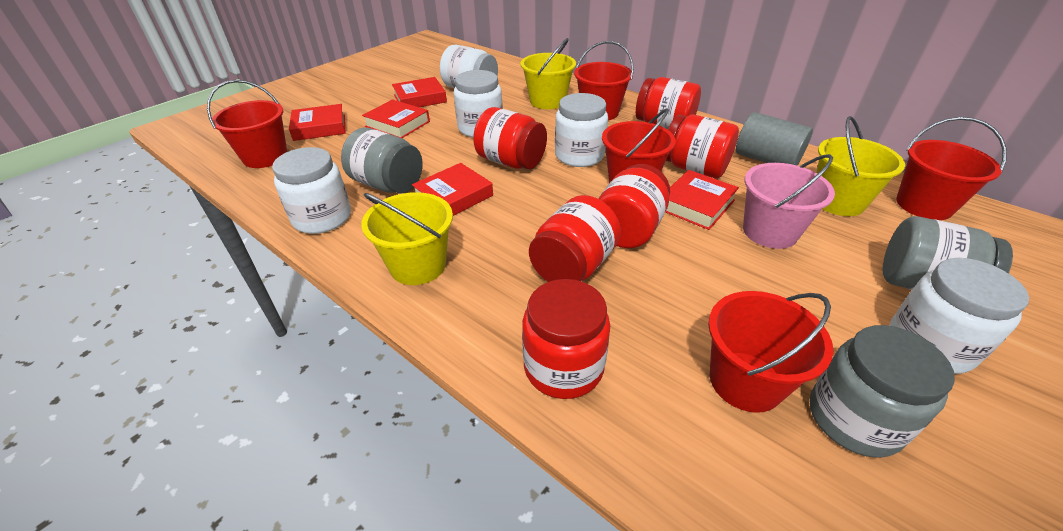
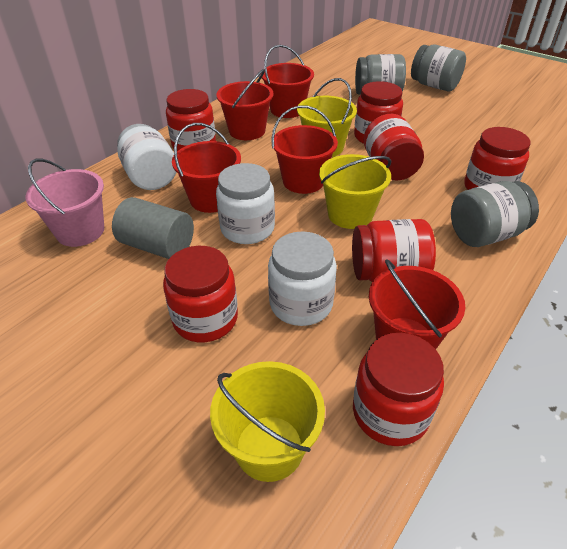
red book: [289,104,345,141] [362,99,430,138] [392,77,447,107] [412,163,493,216] [666,170,739,230] = 5 -> none = 0
red jar: [473,107,547,169] [522,279,610,399] [529,195,621,282] [599,164,670,248] [636,77,701,129] [666,114,739,178] = 6 -> [163,246,238,342] [166,89,216,151] [352,219,436,282] [353,333,444,446] [354,81,403,144] [363,114,424,181] [464,127,531,190] = 7
white jar: [272,147,351,234] [440,45,498,88] [453,70,503,137] [555,93,608,167] [889,258,1029,374] = 5 -> [117,124,176,190] [216,163,275,244] [268,231,337,326] = 3

